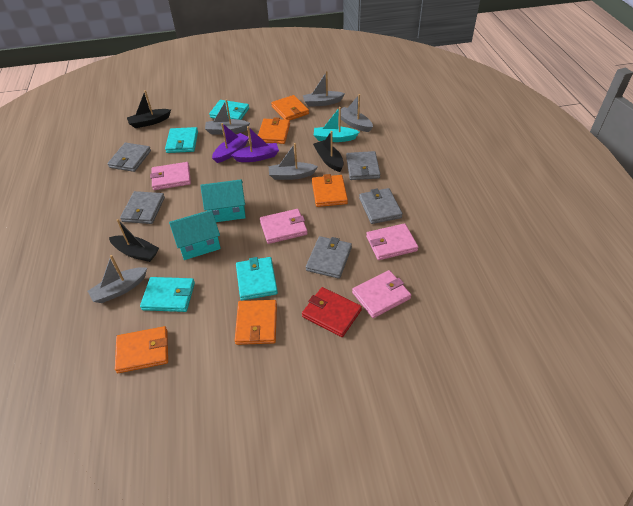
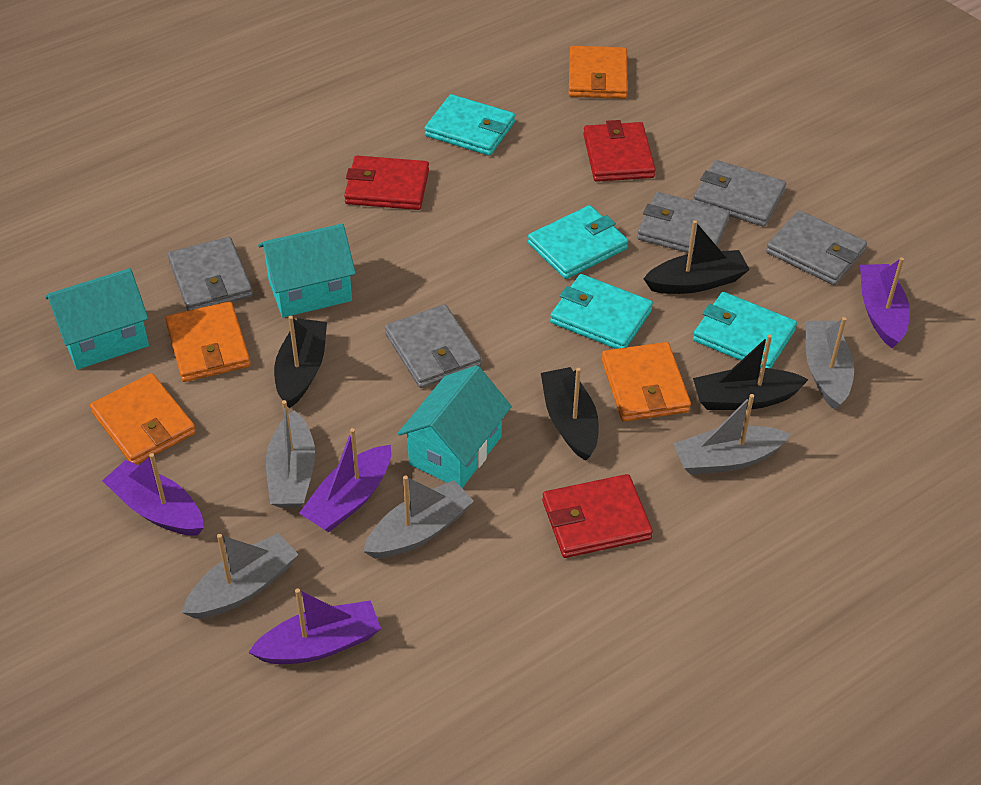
black boat: [109,219,159,262] [127,90,171,128] [313,131,344,172] = 3 -> [274,316,327,408] [541,367,599,461] [643,220,750,294] [693,334,808,410] = 4
orange wallet: [115,326,168,373] [235,300,277,345] [258,117,290,144] [271,95,309,120] [312,174,348,207] = 5 -> [90,373,196,464] [165,301,251,382] [569,46,628,99] [602,342,691,422] = 4
pink wallet: [150,162,191,190] [260,209,308,244] [352,270,411,318] [366,223,418,260] = 4 -> none = 0
purple boat: [212,123,249,163] [231,126,279,162] = 2 -> [102,453,204,536] [248,588,381,664] [299,428,391,532] [860,257,910,348] = 4
red wallet: [302,287,362,337] = 1 -> [344,156,429,210] [542,474,653,558] [583,120,656,182] = 3
turquoise boat: [314,107,359,142] = 1 -> none = 0
turquoise house: [169,210,221,260] [200,179,246,222] = 2 -> [45,268,149,370] [258,224,356,318] [398,365,512,488] = 3

